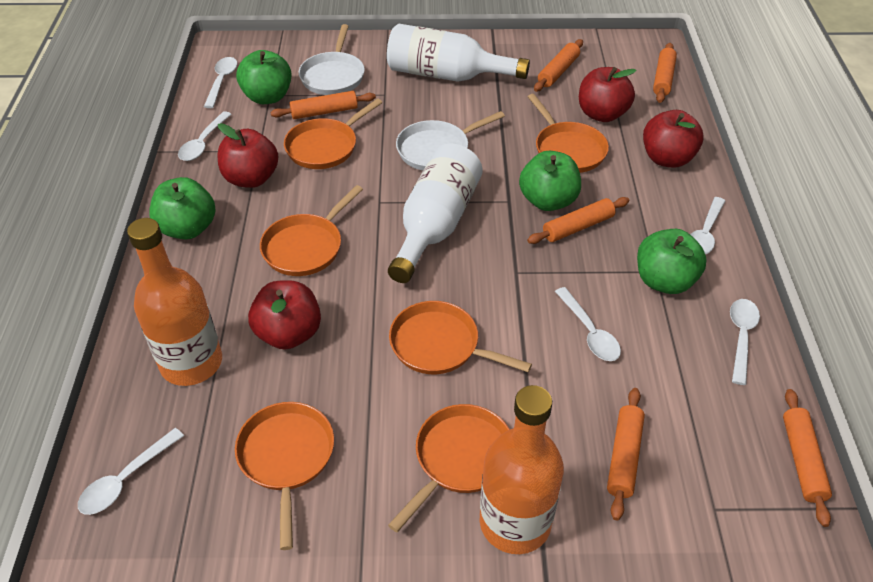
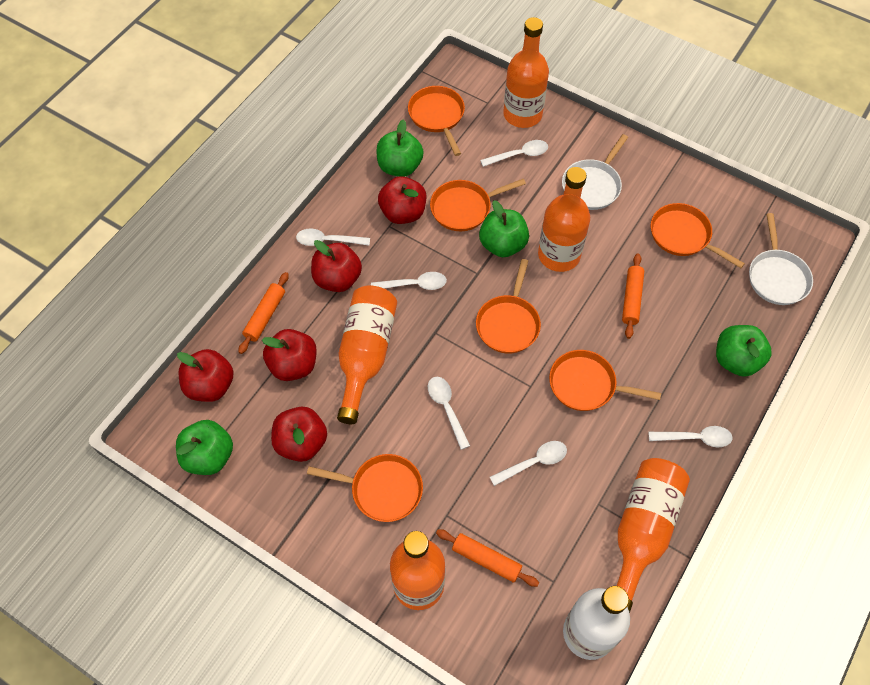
orange bottle: [127,218,222,386] [480,385,564,554] = 2 -> [337,285,397,424] [390,531,445,610] [503,17,549,128] [538,167,590,272] [616,458,690,613] = 5
orange rolling pin: [270,91,376,119] [527,197,629,244] [534,39,583,92] [607,388,645,520] [653,43,677,103] [783,389,832,527] = 6 -> [238,272,289,354] [436,529,539,587] [622,253,644,339] = 3
red apple: [217,123,278,188] [248,280,321,350] [579,67,637,122] [643,110,704,168] = 4 -> [177,349,234,402] [262,329,317,381] [271,407,327,462] [311,240,362,292] [378,176,426,224] = 5
white bottle: [387,24,530,82] [388,143,483,283] = 2 -> [563,586,630,660] = 1

